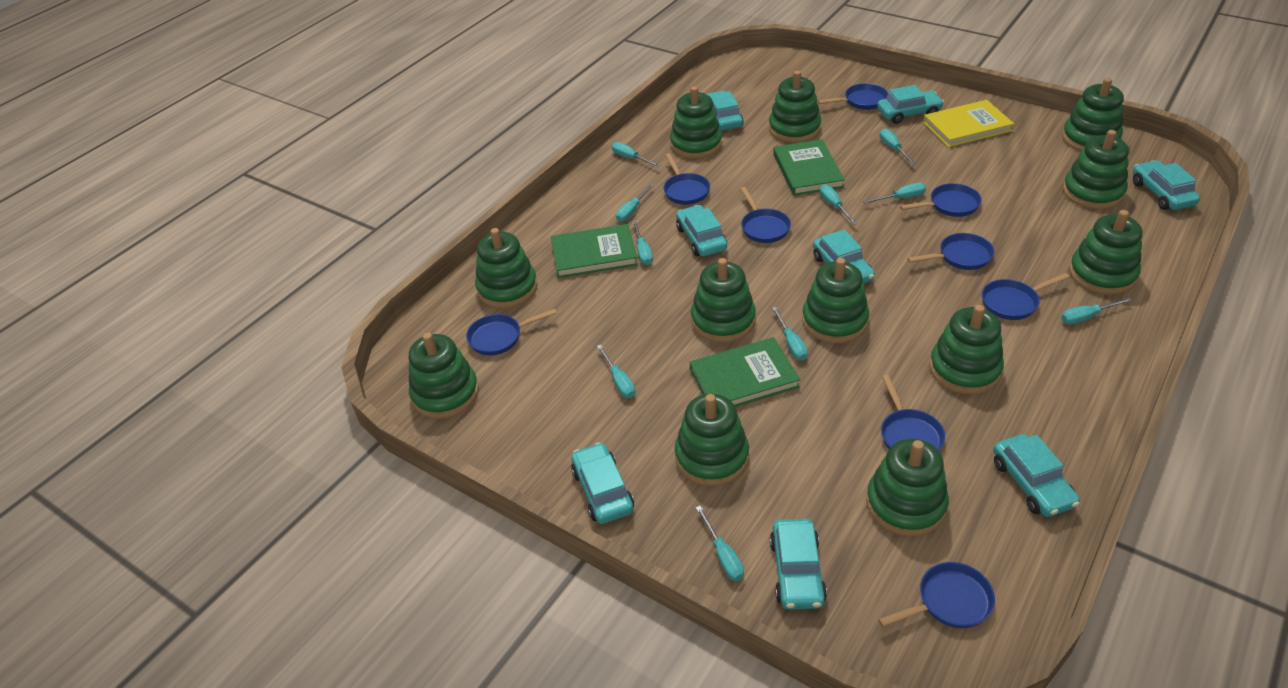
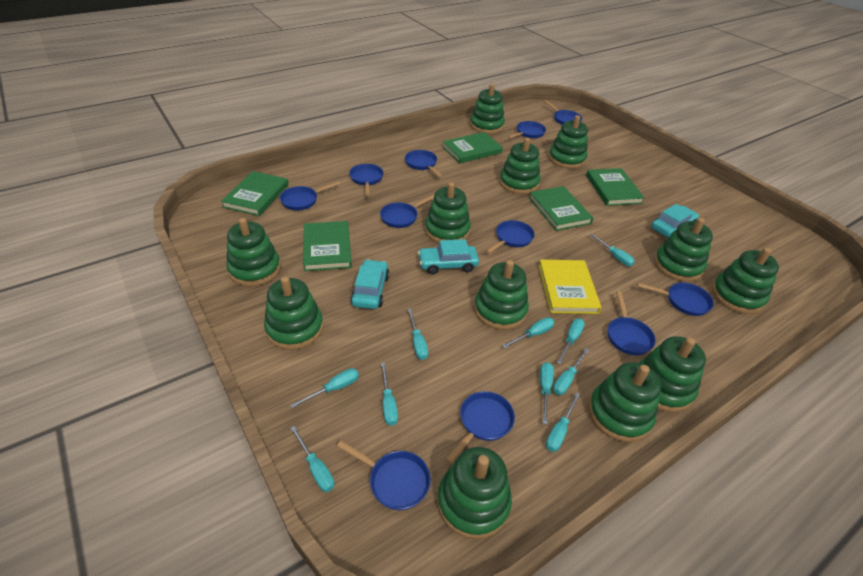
blue pan: [466,309,557,355] [664,153,710,205] [741,187,791,243] [818,83,888,110] [878,562,995,628] [881,375,945,451] [900,183,982,217] [907,233,994,270] [982,273,1070,320] = 9 -> [280,181,340,210] [337,441,431,510] [349,164,384,196] [380,194,434,228] [405,150,443,177] [445,391,515,464] [486,220,535,254] [508,121,546,139] [544,100,582,125] [608,291,656,355] [637,282,714,316] = 11
green book: [551,224,638,278] [690,337,801,407] [773,139,845,195] = 3 -> [221,171,289,216] [303,221,352,271] [442,132,503,163] [529,186,593,231] [586,168,645,206] = 5
turquoise car: [571,442,634,524] [676,205,727,256] [707,91,744,131] [770,519,827,610] [813,229,875,284] [877,85,944,124] [993,434,1080,517] [1133,160,1200,210] = 8 -> [351,259,390,309] [418,239,479,274] [651,204,699,237] = 3

